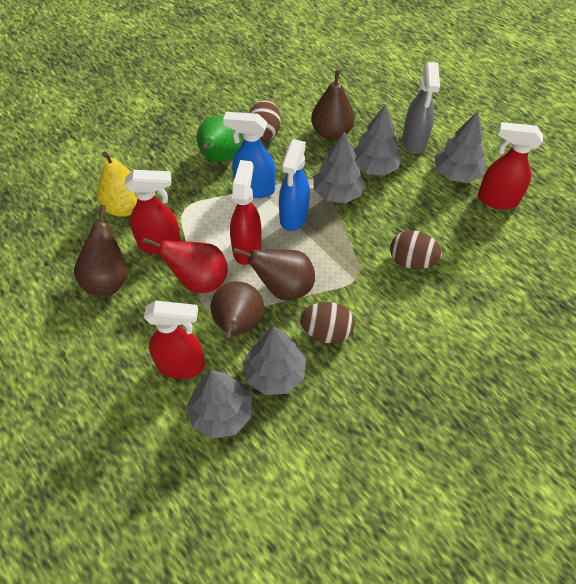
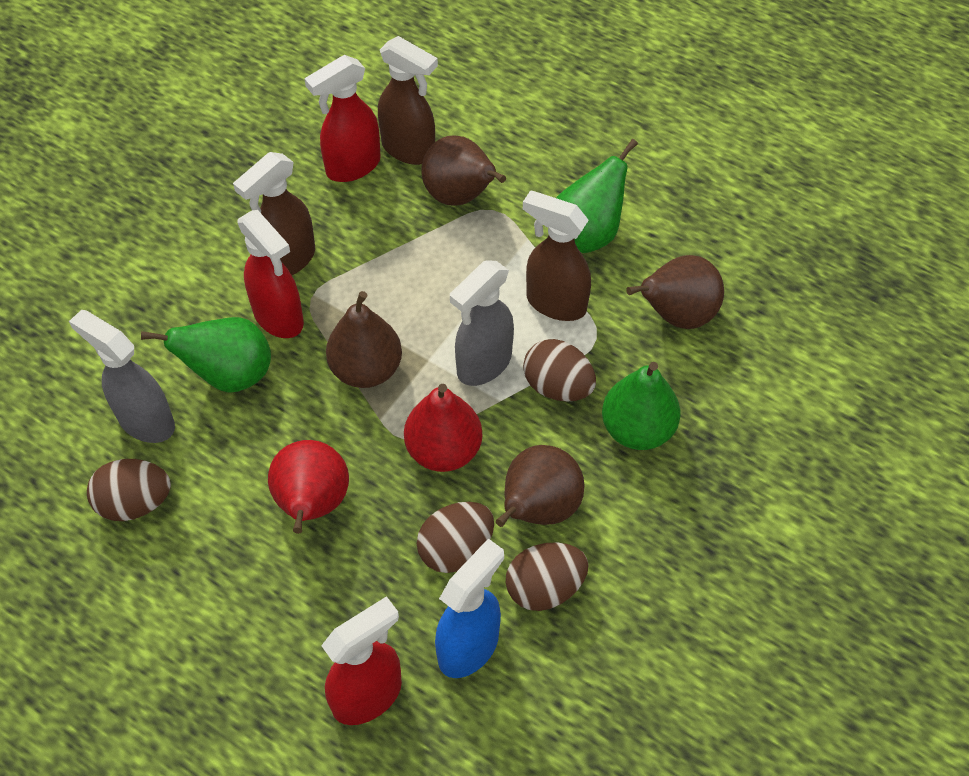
blue spray bottle: [223,112,275,198] [279,139,310,231] = 2 -> [435,538,504,678] = 1
brown egg: [250,99,281,141] [300,302,355,344] [390,230,442,269] = 3 -> [87,459,171,521] [417,502,494,573] [506,542,589,611] [523,339,596,402] = 4
brown spray bottle: none = 0 -> [233,152,315,275] [378,36,438,165] [523,190,591,321] = 3
green pear: [197,116,241,162] = 1 -> [141,317,271,393] [556,139,638,253] [602,362,680,450] = 3
grey spray bottle: [402,62,440,154] = 1 -> [69,310,175,443] [450,260,514,386] = 2
grey tree: [186,370,252,439] [243,326,306,395] [313,131,365,203] [353,104,402,176] [434,111,486,183] = 5 -> none = 0
red pear: [142,238,228,293] = 1 -> [268,440,349,534] [404,384,482,472] = 2
red spray bottle: [124,170,181,254] [144,301,205,379] [230,160,262,265] [478,122,543,210] = 4 -> [237,210,304,338] [304,55,381,182] [321,596,402,725] = 3
yellow pear: [97,152,137,217] = 1 -> none = 0

